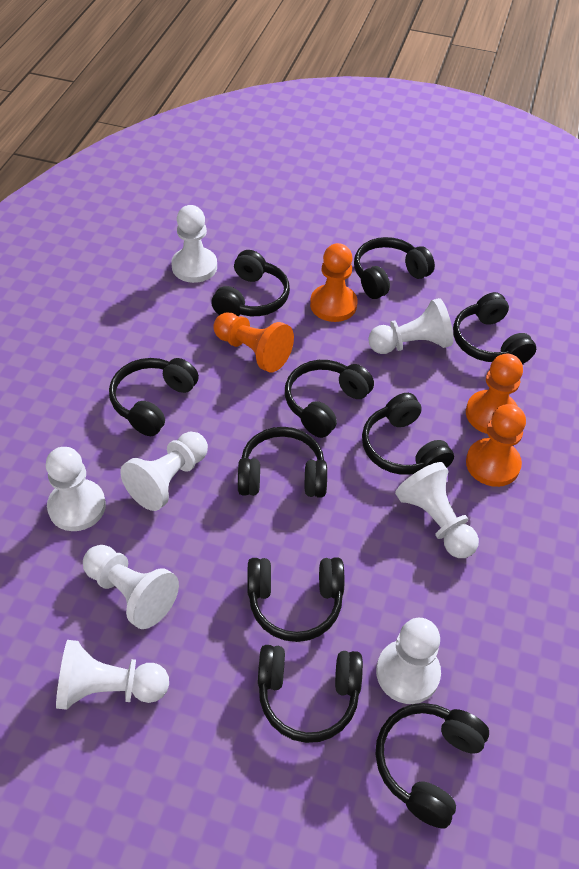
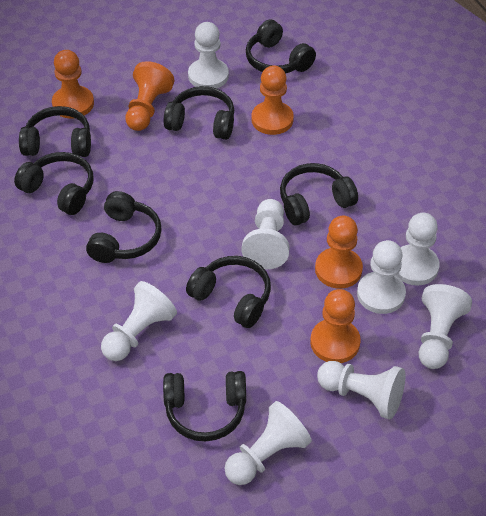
black headphones: [109,358,199,436] [211,250,290,316] [238,427,327,497] [248,557,344,642] [258,645,363,743] [285,360,374,438] [354,237,435,299] [362,393,454,475] [375,703,489,829] [453,292,536,364] = 10 -> [14,152,93,215] [19,106,91,157] [86,191,162,263] [163,371,246,441] [164,86,234,140] [186,256,271,328] [246,19,316,73] [280,163,358,226] = 8
orange pawn: [213,312,294,372] [310,243,358,322] [466,354,523,434] [466,404,526,487] = 4 -> [52,50,94,119] [125,61,175,131] [252,65,294,135] [310,289,361,363] [315,216,363,289] = 5

